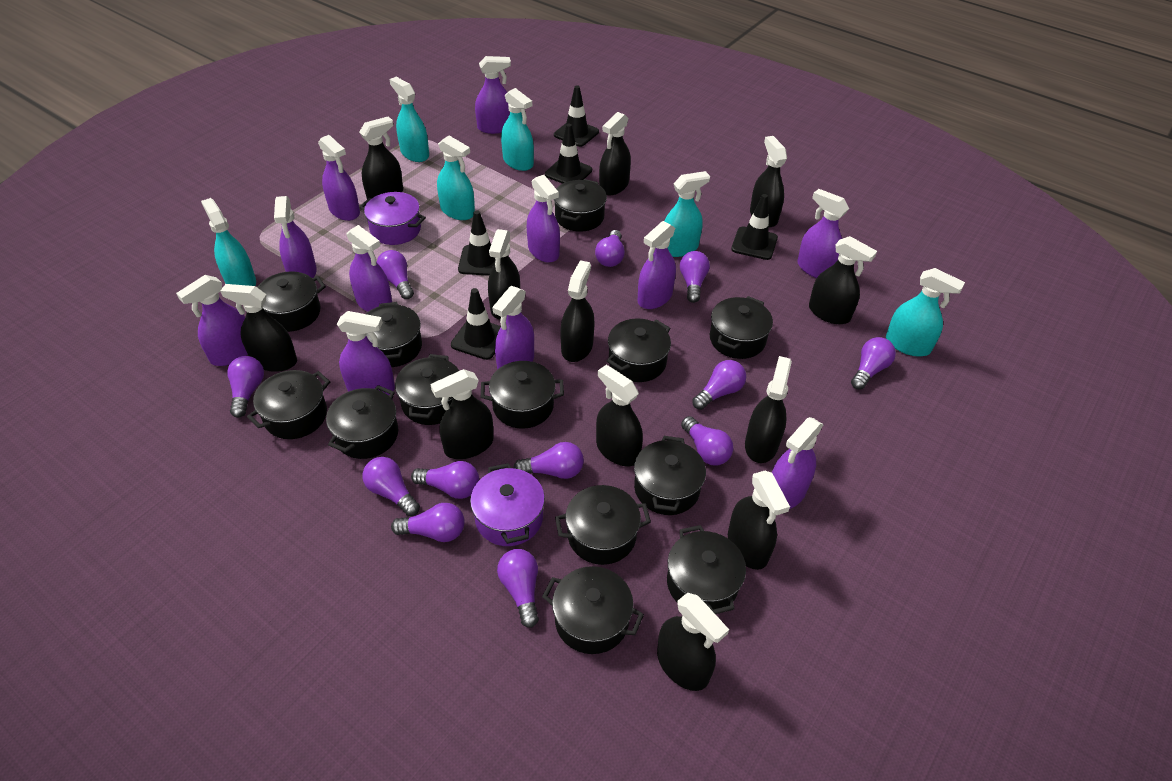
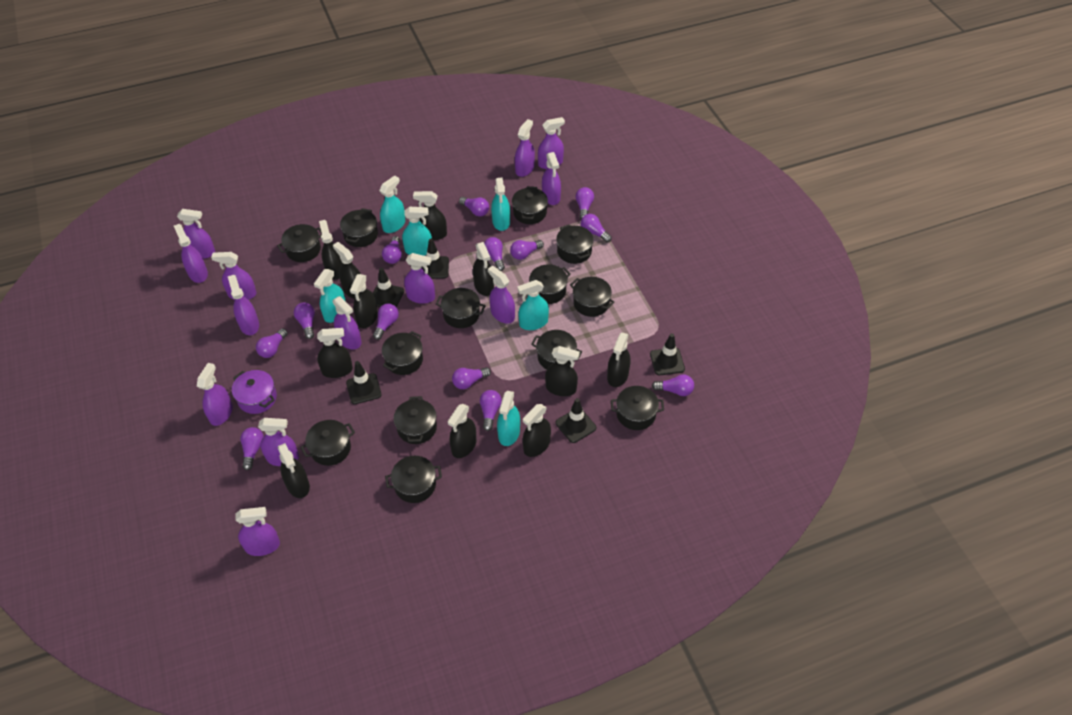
black spray bottle: [221,284,297,372] [359,117,403,199] [430,369,493,459] [488,229,520,320] [560,260,595,362] [596,365,643,466] [599,112,631,195] [657,593,729,691] [728,471,790,570] [745,356,792,463] [750,136,787,227] [809,236,877,324] = 12 -> [278,443,310,498] [317,328,353,378] [319,220,342,280] [333,242,361,299] [350,274,378,328] [413,191,447,240] [448,404,476,458] [473,242,494,296] [523,404,551,457] [545,346,580,396] [607,332,630,387] = 11
purple light bulb: [227,356,264,418] [362,457,420,516] [377,250,414,299] [391,503,465,542] [411,461,479,499] [497,549,539,628] [513,442,584,479] [595,230,625,267] [680,251,710,303] [681,416,733,465] [692,360,746,410] [851,337,896,390] = 12 -> [240,427,264,470] [256,328,288,358] [294,302,315,339] [373,303,399,340] [382,236,402,264] [452,367,491,389] [459,197,489,217] [480,390,502,431] [484,237,505,271] [510,240,544,260] [576,187,594,219] [581,214,612,242] [652,374,694,396] = 13
purple pot: [360,192,426,245] [470,463,545,546] = 2 -> [232,370,277,414] = 1
purple spray bottle: [176,275,248,366] [274,196,317,278] [318,135,360,221] [337,311,395,395] [346,225,392,312] [475,56,511,134] [492,286,534,370] [527,175,560,262] [638,221,676,309] [772,417,824,509] [797,189,849,278] = 11 -> [174,224,208,283] [177,209,215,259] [197,363,233,426] [211,252,257,300] [228,275,259,335] [235,507,280,556] [258,418,299,466] [332,296,362,349] [404,253,435,304] [488,266,515,324] [515,119,535,177] [538,117,565,169] [542,152,561,205] = 13

